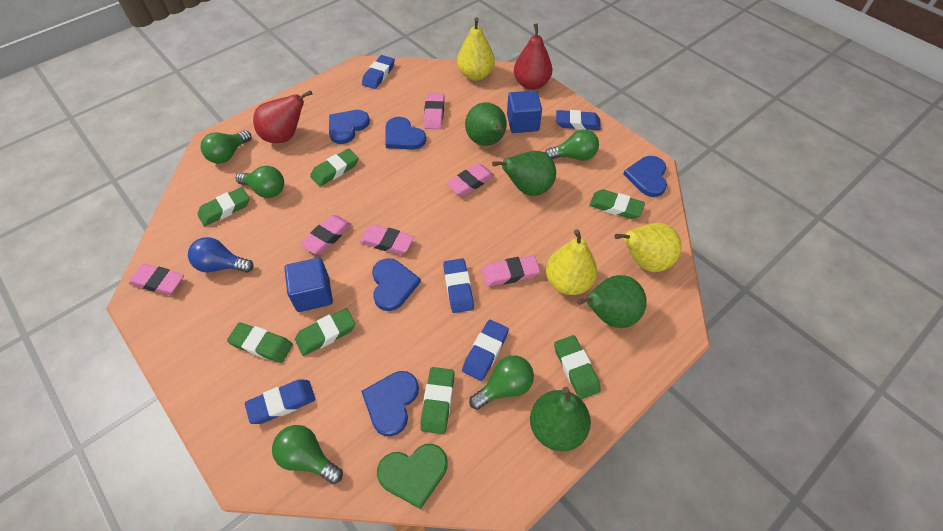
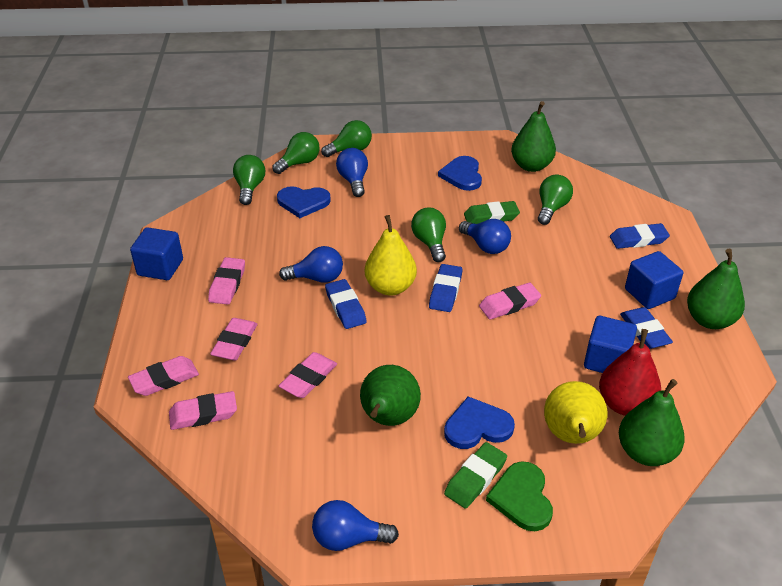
blue cube: [285,258,333,312] [507,90,542,133] = 2 -> [130,227,183,280] [584,316,637,373] [625,251,683,309] = 3
blue eraser: [245,379,316,424] [362,55,395,89] [443,258,474,313] [462,320,509,381] [556,110,601,130] = 5 -> [325,279,367,329] [429,264,463,312] [610,223,670,249] [620,307,673,349] = 4
blue heart: [329,110,370,144] [361,371,419,437] [372,258,421,311] [385,117,426,149] [623,156,667,197] = 5 -> [277,186,331,218] [438,156,482,191] [444,396,515,449] = 3
blue light bulb: [188,237,254,273] = 1 -> [279,246,343,283] [312,500,399,551] [336,148,368,197] [459,219,511,254] = 4
green eraser: [197,187,249,226] [227,322,293,363] [295,308,355,356] [310,149,359,186] [420,367,455,434] [554,335,601,399] [590,189,645,219] = 7 -> [444,442,507,509] [464,201,520,224] = 2
red pear: [253,90,312,143] [514,23,552,90] = 2 -> [599,329,661,416] = 1
yellow pear: [457,17,495,81] [546,229,597,295] [614,223,682,272] = 3 -> [365,215,417,295] [544,381,607,444] = 2

